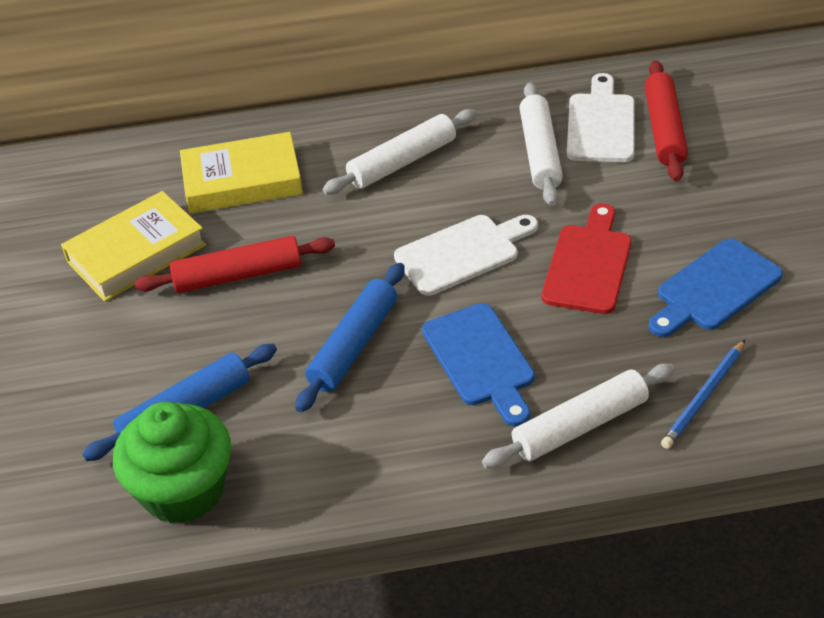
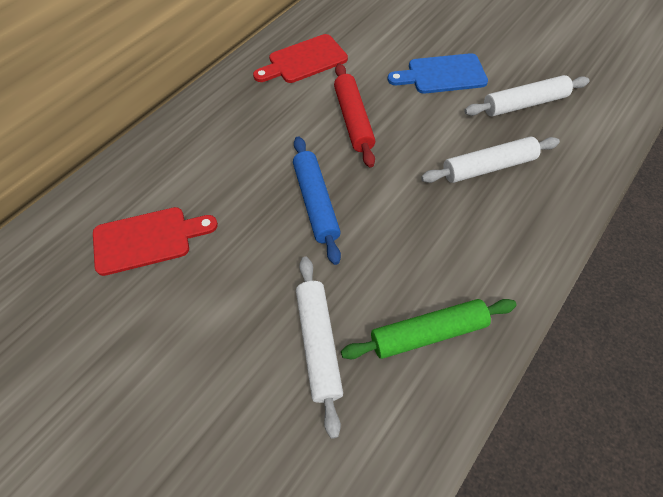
blue cutting board: [422,303,535,427] [649,238,783,337] = 2 -> [388,53,488,94] = 1
blue pencil: [661,340,745,449] = 1 -> none = 0
blue rolling pin: [82,344,277,461] [295,263,404,412] = 2 -> [293,136,341,265] = 1
green cupcake: [113,402,231,523] = 1 -> none = 0
green rolling pin: none = 0 -> [341,299,517,359] = 1
red cutting board: [542,204,632,314] = 1 -> [93,207,218,276] [253,34,348,83] = 2
red rolling pin: [134,236,335,293] [645,60,688,182] = 2 -> [334,63,375,168] = 1
white cutting board: [394,215,538,296] [567,73,635,162] = 2 -> none = 0
yellow book: [61,191,206,302] [180,132,303,214] = 2 -> none = 0

